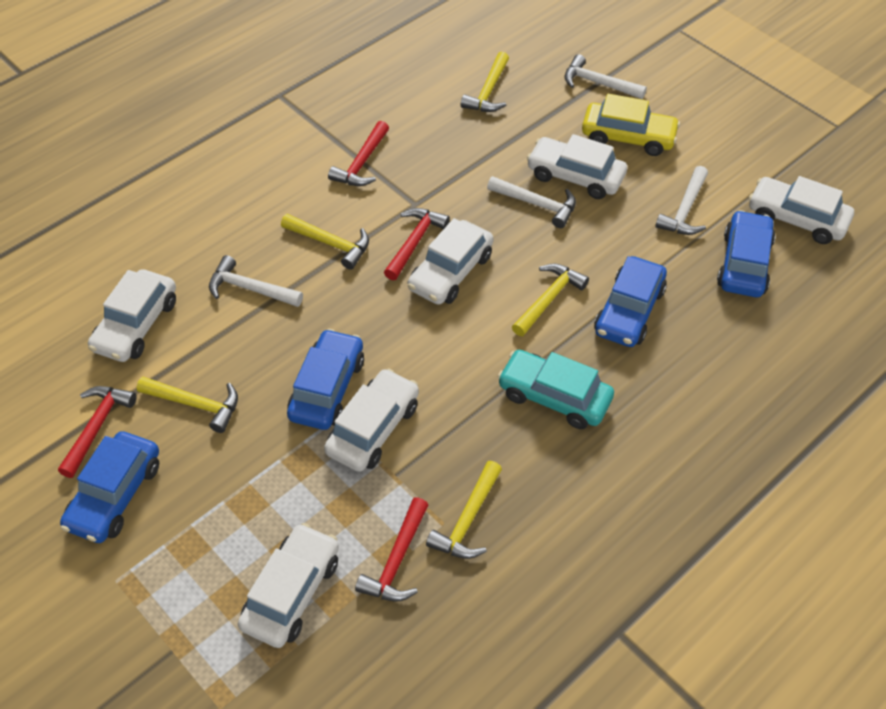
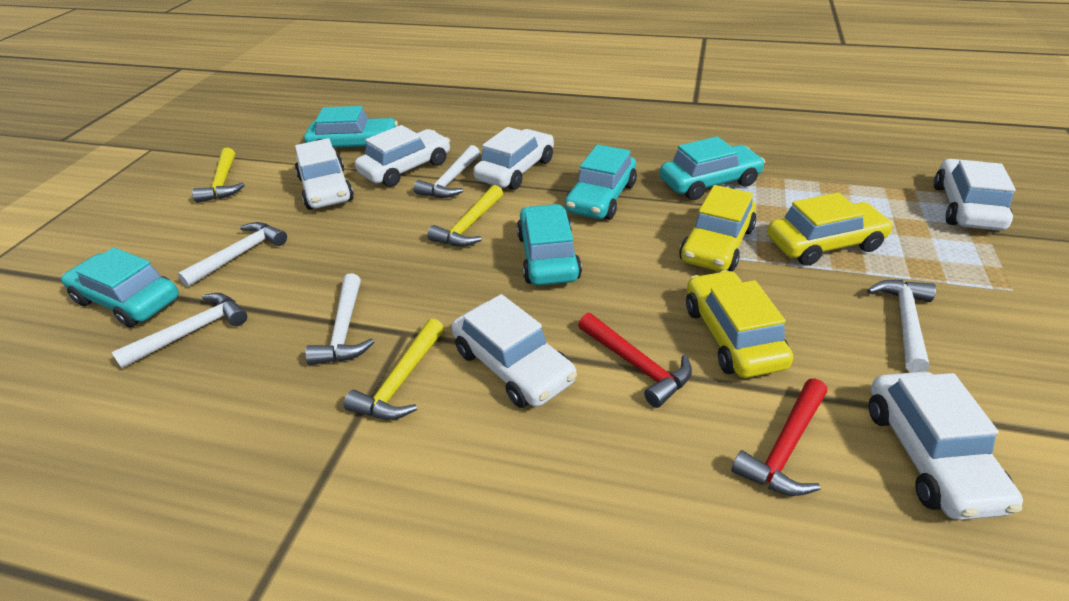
blue car: [60,431,159,543] [287,329,364,430] [594,256,667,347] [717,210,776,297] = 4 -> none = 0
red hammer: [58,386,137,478] [328,121,389,186] [355,497,428,602] [384,208,450,280] = 4 -> [578,313,692,408] [731,378,827,496] = 2
turquoise car: [497,350,614,429] = 1 -> [61,247,179,328] [304,106,398,148] [517,204,582,285] [565,145,637,220] [660,136,765,200] = 5
white hammer: [209,255,303,307] [487,176,576,228] [565,54,647,99] [655,166,708,235] = 4 -> [112,293,247,368] [177,222,287,287] [305,273,374,365] [414,145,480,198] [867,280,936,373] = 5
yellow car: [582,94,680,156] = 1 -> [679,185,757,272] [686,270,793,378] [767,193,894,266] = 3
yellow hammer: [137,377,238,433] [281,214,369,270] [426,461,502,559] [461,52,509,112] [512,263,589,336] = 5 -> [192,148,245,203] [344,319,444,420] [427,185,503,247] = 3

